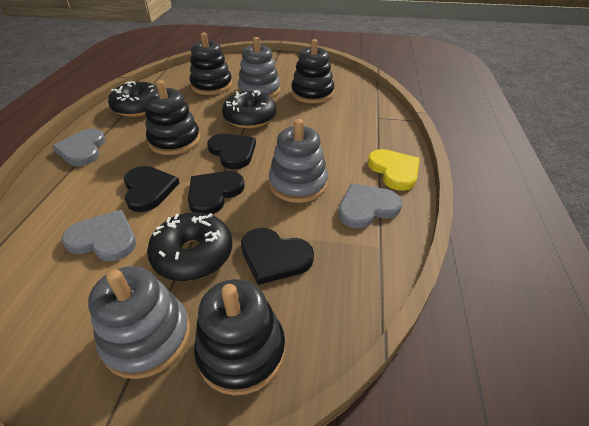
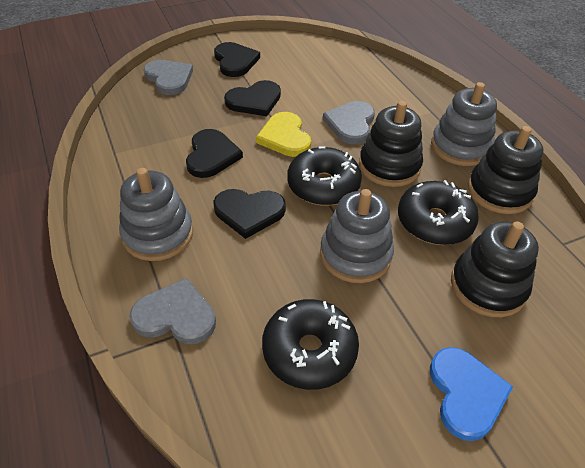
black stacking toy: [145,80,200,155] [190,33,232,95] [194,279,285,395] [291,39,334,103] = 4 -> [359,101,423,187] [451,221,539,317] [468,126,543,214] = 3
blue heart: none = 0 -> [430,347,513,441] = 1

